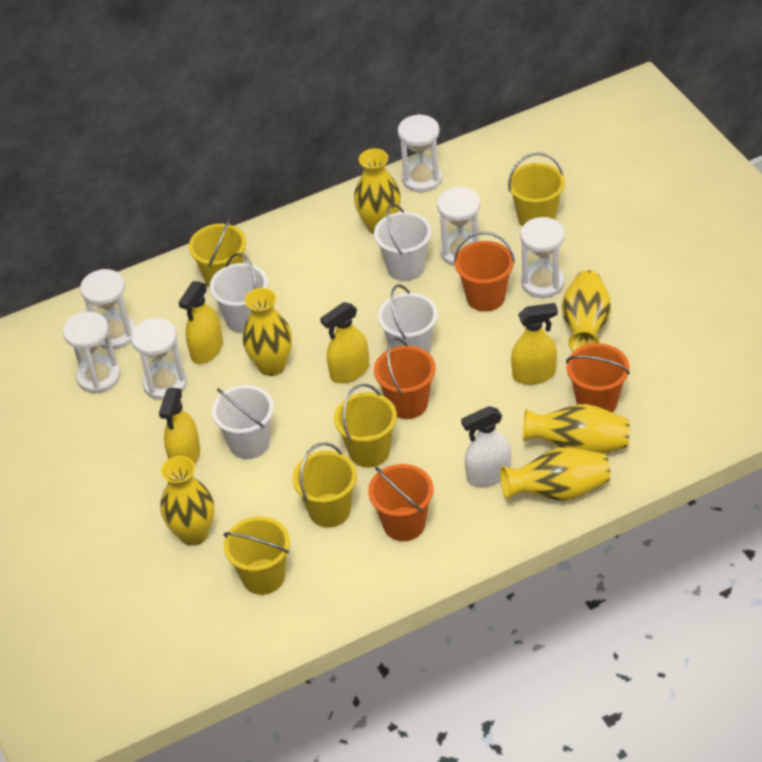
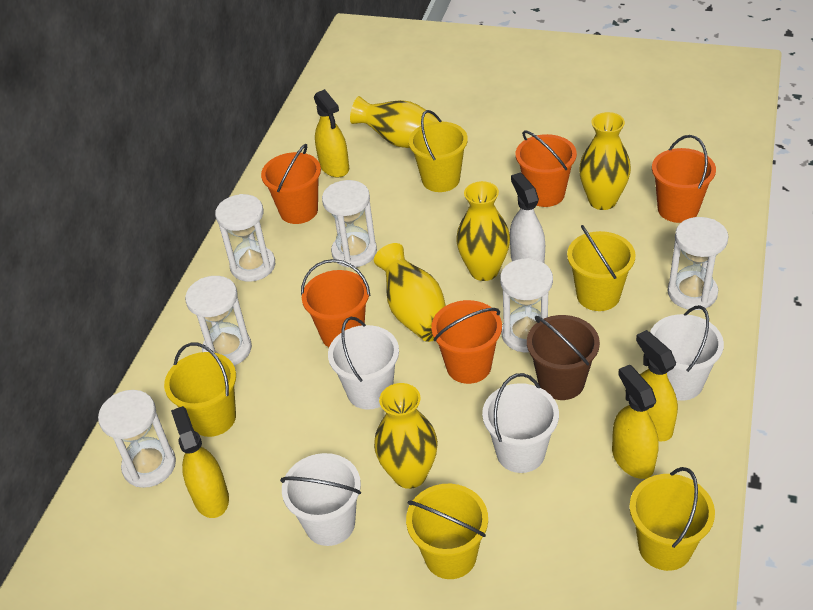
brown bucket: none = 0 -> [527,315,600,400] = 1
orange bucket: [368,464,433,541] [374,338,436,419] [454,232,515,312] [566,343,630,412] = 4 -> [261,144,321,224] [301,259,370,347] [431,300,502,384] [516,131,577,207] [652,135,716,223] = 5
yellow vase: [160,456,214,546] [242,288,292,376] [354,148,401,234] [500,447,610,500] [523,404,630,453] [562,271,611,352] = 6 -> [350,96,439,148] [374,243,446,342] [374,383,438,489] [456,181,510,281] [579,112,631,210] = 5

